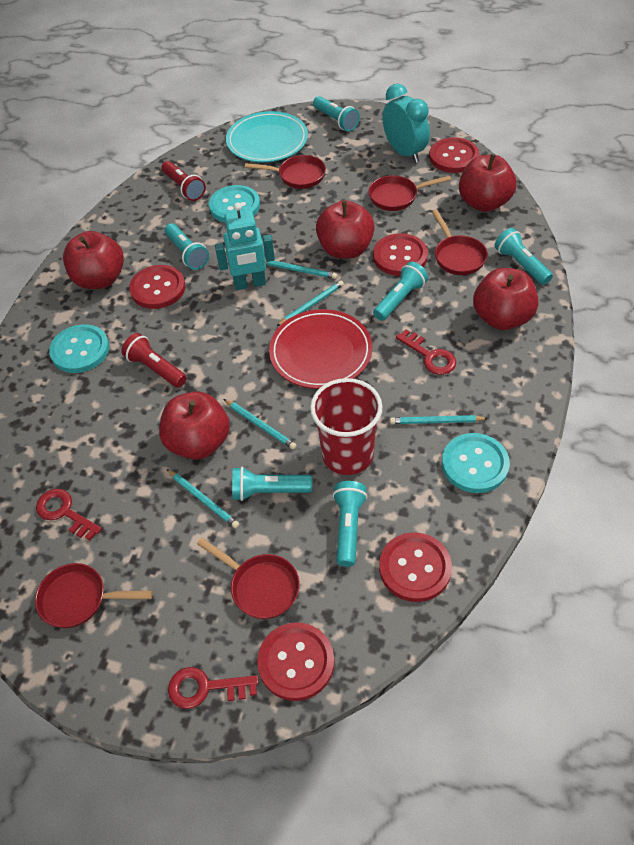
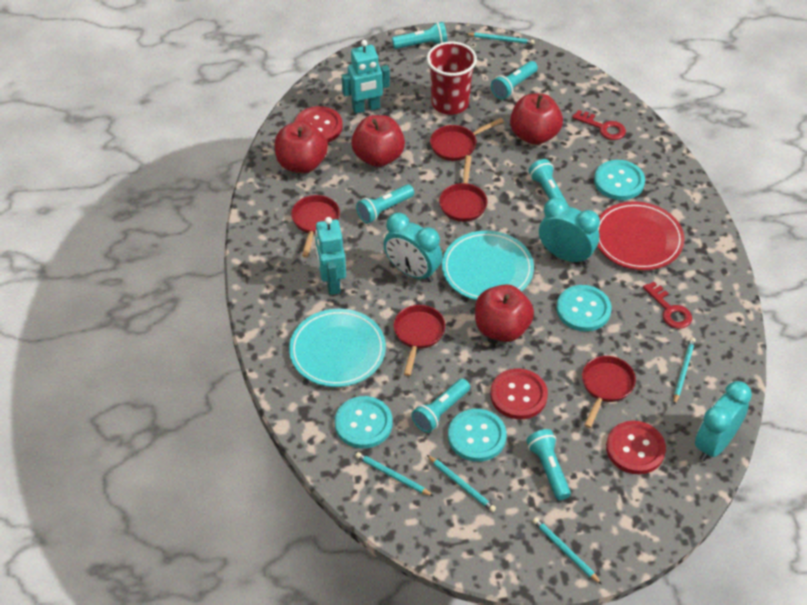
red apple: [63,231,124,289] [159,392,230,460] [316,200,375,259] [459,154,517,212] [473,268,539,330] = 5 -> [275,121,328,173] [351,115,405,167] [475,284,534,342] [510,94,563,145] = 4
red button: [129,265,185,309] [257,622,334,701] [373,233,428,276] [379,532,452,602] [429,137,479,173] = 5 -> [294,106,343,143] [490,369,548,419] [606,421,666,474] = 3
red flashlight: [121,333,187,388] [161,161,206,201] = 2 -> none = 0
red key: [36,489,102,541] [168,667,259,709] [396,329,456,375] = 3 -> [572,110,626,140] [643,282,692,329] = 2
turquoise button: [49,324,109,373] [209,185,260,222] [442,433,510,493] = 3 -> [335,396,393,448] [448,409,506,462] [557,285,611,331] [594,160,645,200] = 4
turquoise clock: [383,84,430,163] = 1 -> [383,213,442,282] [539,198,600,265] [695,381,752,461] = 3
turquoise plate: [226,111,308,162] = 1 -> [289,309,386,387] [442,231,534,300] = 2
turquoise robot: [215,203,275,290] = 1 -> [315,217,346,295] [342,40,390,114] = 2

